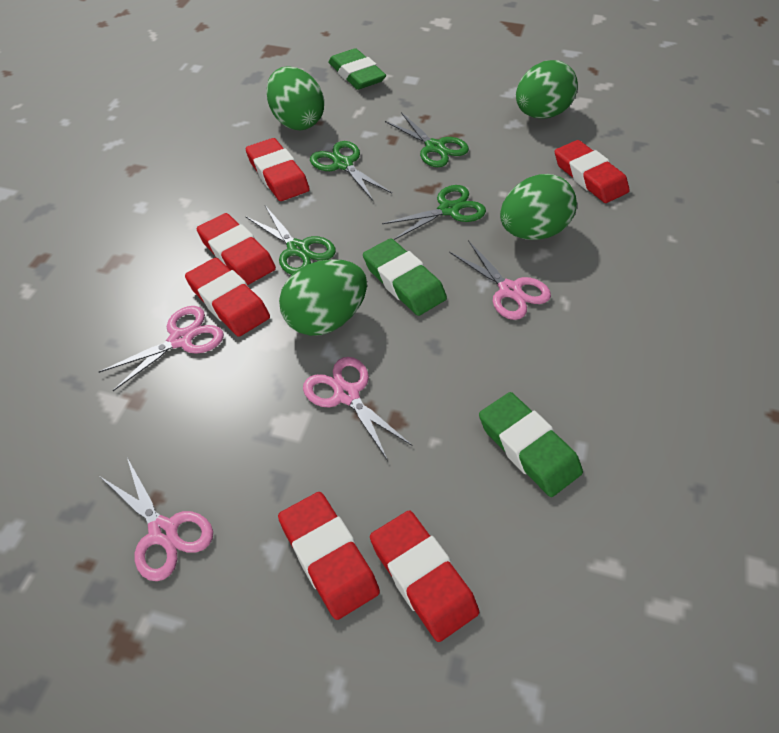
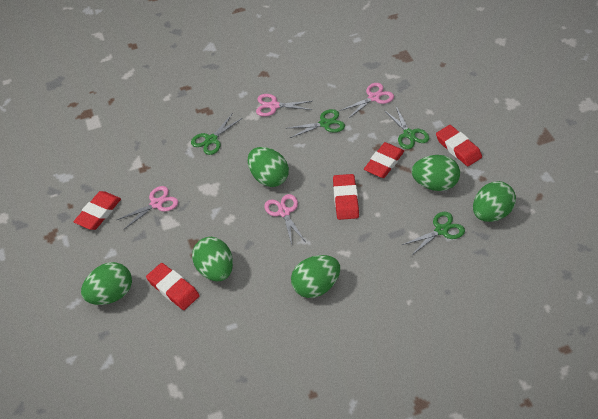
green egg: [266,67,324,130] [279,259,367,336] [500,174,577,240] [516,60,578,119] = 4 -> [81,262,132,305] [192,237,233,281] [248,147,289,187] [291,255,340,298] [412,155,460,191] [473,181,516,222] = 6
green eraser: [328,48,386,90] [363,238,447,316] [479,392,583,497] = 3 -> none = 0
red eraser: [185,258,270,337] [196,213,276,285] [246,138,310,201] [278,492,380,620] [370,510,479,642] [555,140,630,203] = 6 -> [74,191,121,230] [146,263,199,310] [333,174,359,220] [364,142,404,178] [436,125,482,166] = 5

